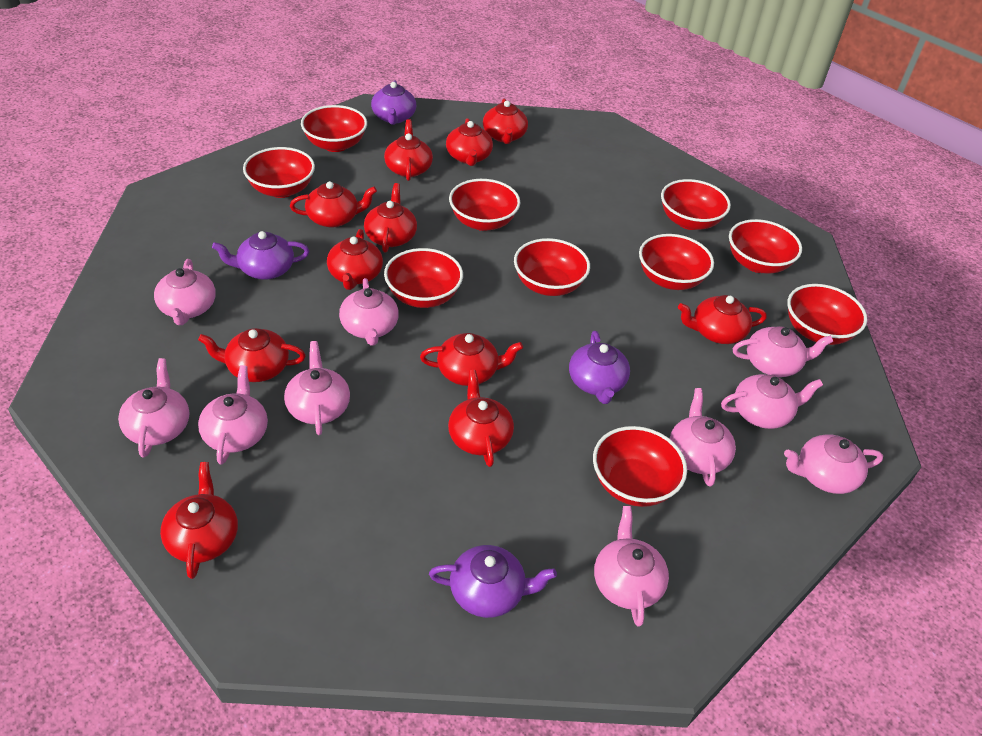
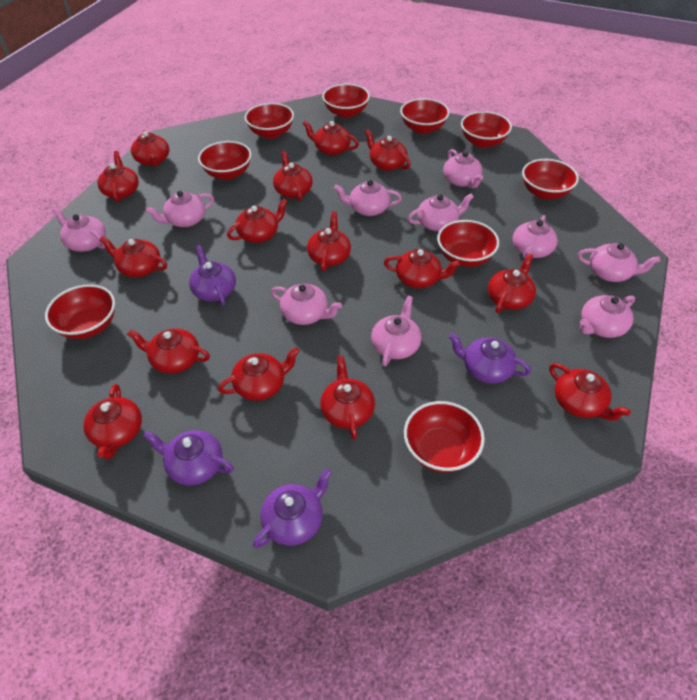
red bowl: [243,147,315,198] [301,105,367,152] [384,248,463,308] [449,179,520,231] [514,238,590,296] [593,426,687,507] [639,234,714,290] [661,179,731,230] [729,219,802,274] [787,284,867,345] = 10 -> [45,284,115,339] [198,141,252,180] [245,103,294,139] [322,84,370,118] [400,98,450,134] [404,401,485,473] [437,220,499,267] [461,111,512,148] [522,159,579,199] = 9
red teapot: [160,462,238,579] [198,328,306,382] [290,181,377,228] [327,229,383,290] [364,183,417,253] [384,119,433,181] [420,333,523,386] [446,118,493,166] [448,370,514,467] [483,99,528,144] [678,295,767,344] = 11 -> [83,384,142,459] [97,151,139,202] [99,236,167,277] [127,328,210,374] [131,130,169,167] [218,347,299,401] [227,198,288,243] [273,151,313,201] [302,121,359,155] [307,211,351,272] [320,355,375,440] [365,129,411,171] [384,249,461,288] [488,254,536,313] [549,363,631,421] = 15

